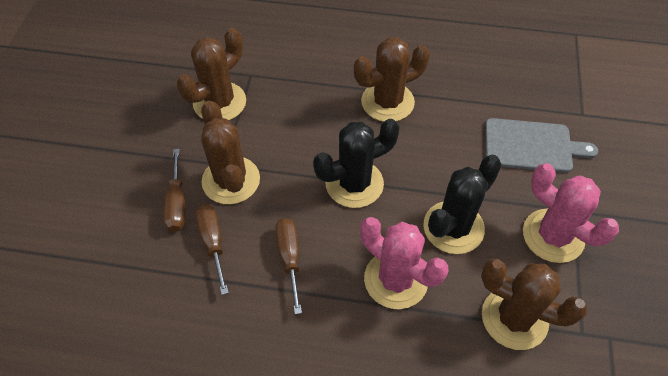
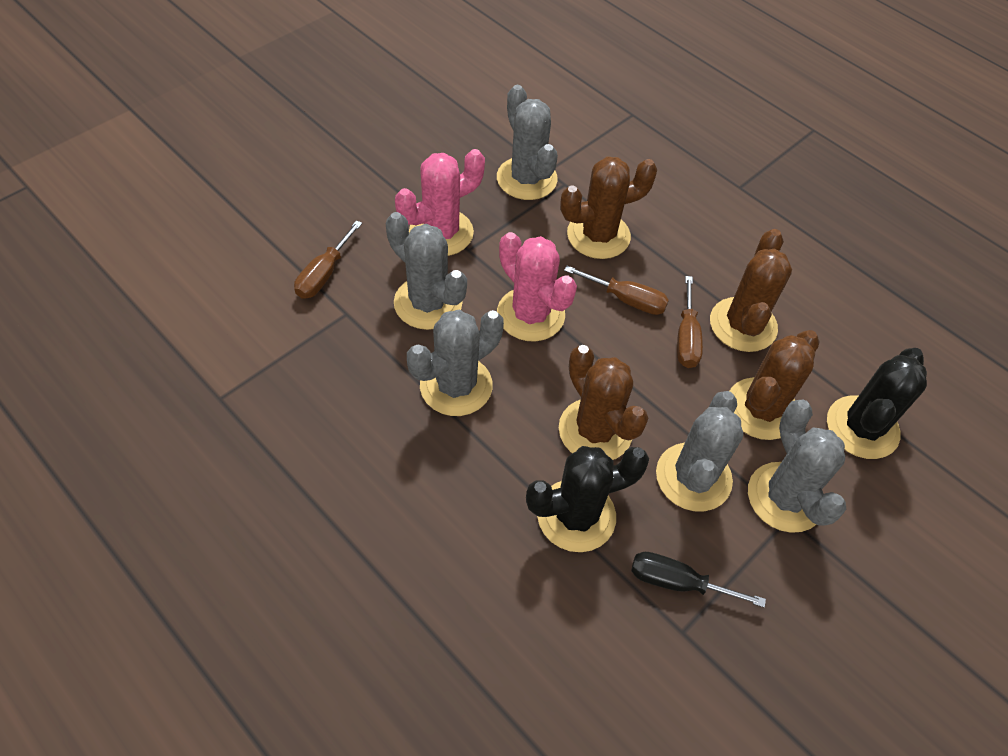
black screwdriver: none = 0 -> [631,552,766,607] = 1
grey cactus: none = 0 -> [386,212,467,330] [407,310,504,416] [497,85,558,200] [656,391,743,512] [748,400,846,533] = 5
grey cutting board: [485,118,598,173] = 1 -> none = 0

